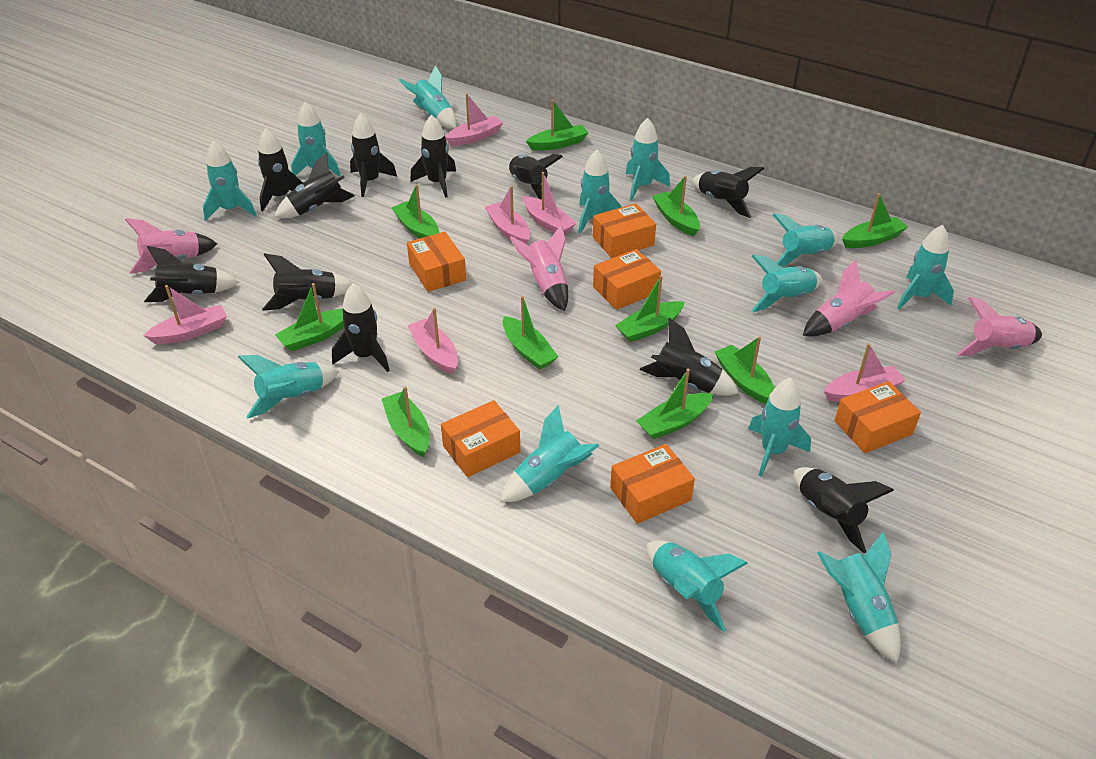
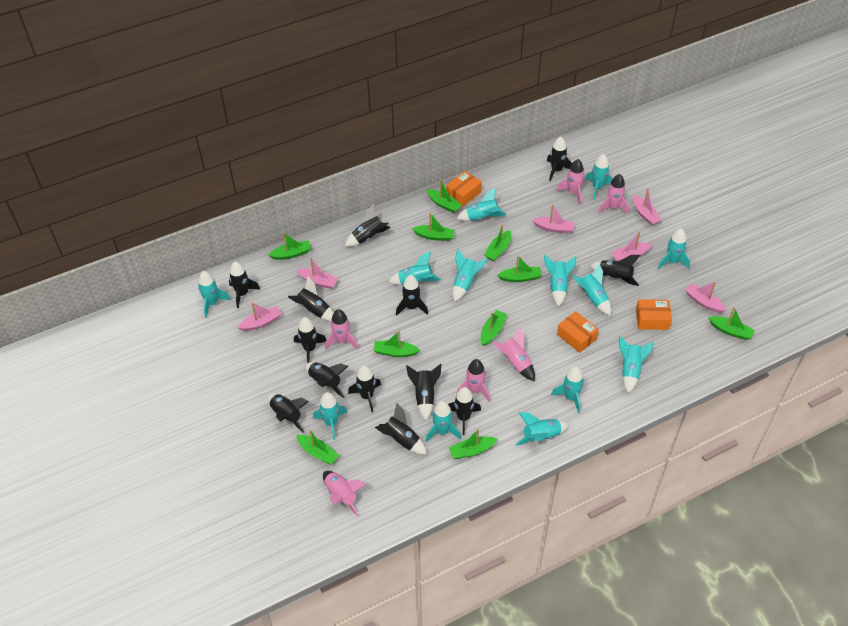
black rocket: [144,246,239,302] [258,128,303,211] [262,253,352,311] [274,152,355,218] [332,283,390,372] [350,113,397,197] [410,114,456,198] [508,154,563,200] [640,318,739,396] [692,167,764,218] [794,467,894,553] = 11 -> [229,261,261,308] [268,394,309,433] [288,276,334,321] [294,317,326,363] [306,362,348,398] [345,204,390,247] [348,365,381,412] [375,403,427,455] [396,275,428,316] [406,364,441,420] [448,387,481,435] [547,137,572,181] [590,255,640,286] = 13
orange box: [407,232,466,292] [441,400,520,477] [593,203,656,258] [593,249,661,310] [610,444,695,524] [834,381,921,453] = 6 -> [446,171,482,207] [557,311,599,353] [636,299,672,330] = 3
pink rocket: [125,218,217,274] [510,225,568,311] [803,259,896,336] [957,297,1042,356] = 4 -> [323,471,366,517] [325,309,358,350] [456,359,490,402] [493,327,535,381] [556,159,585,204] [598,174,629,215] = 6

